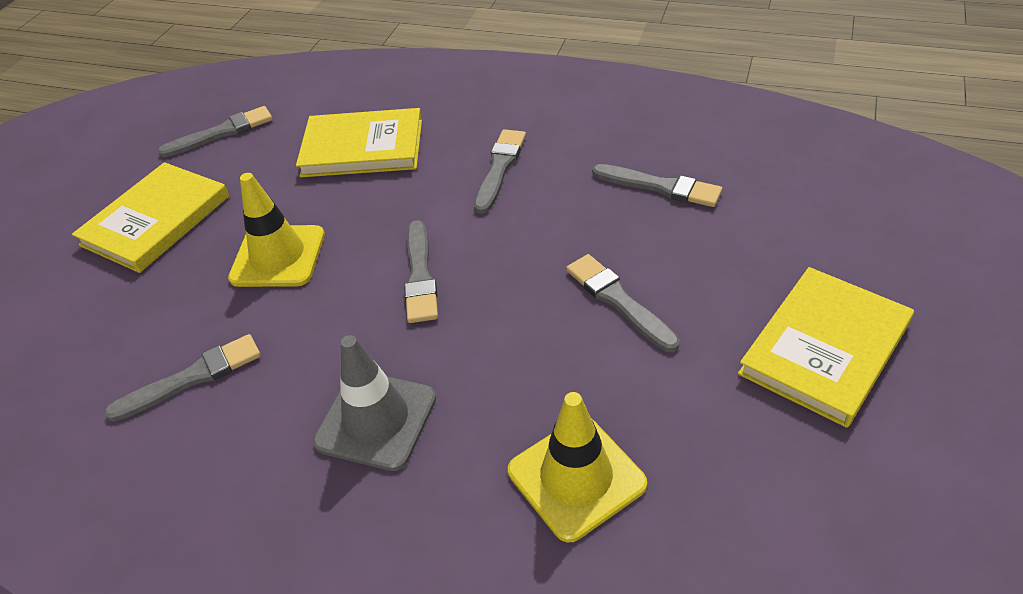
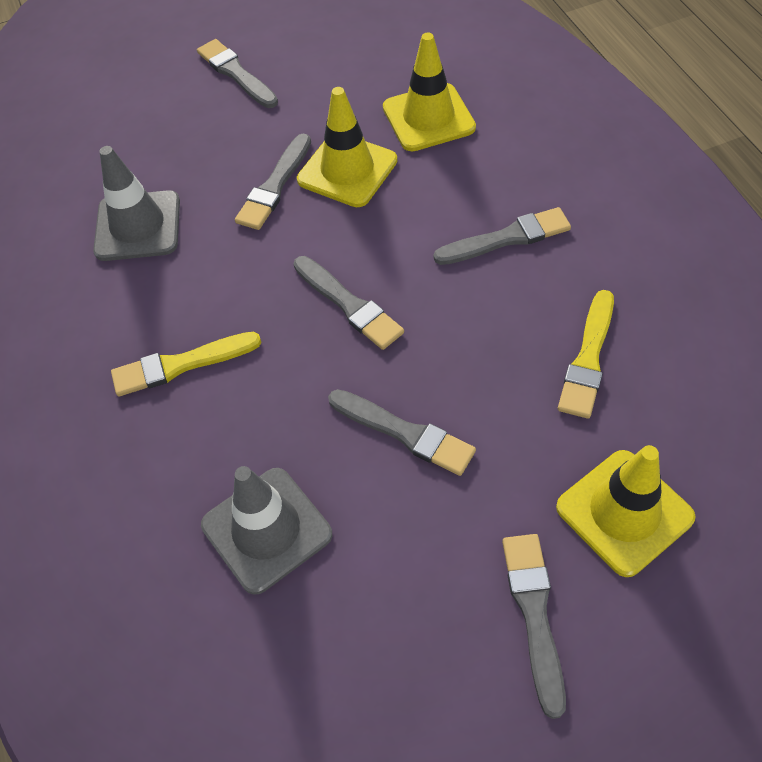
grey traffic cone: [313,335,436,471] = 1 -> [93,146,180,261] [201,466,332,595] = 2
yellow book: [72,162,229,273] [296,108,422,177] [738,267,914,428] = 3 -> none = 0
yellow brush: none = 0 -> [111,332,261,396] [558,290,614,419] = 2
yellow traffic cone: [228,173,325,287] [508,392,647,542] = 2 -> [297,87,397,207] [383,32,476,151] [556,445,696,577] = 3

